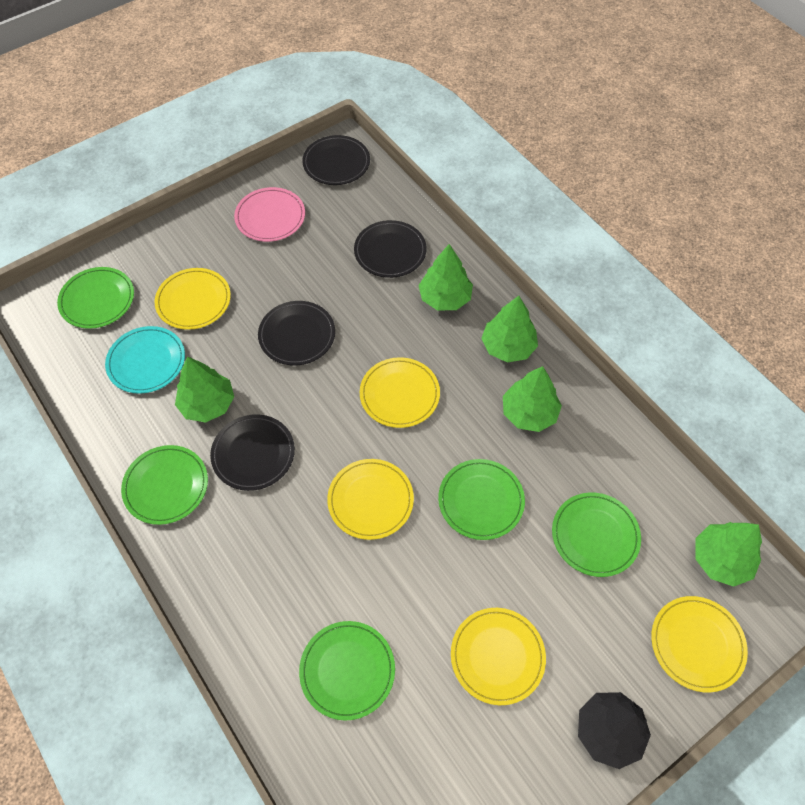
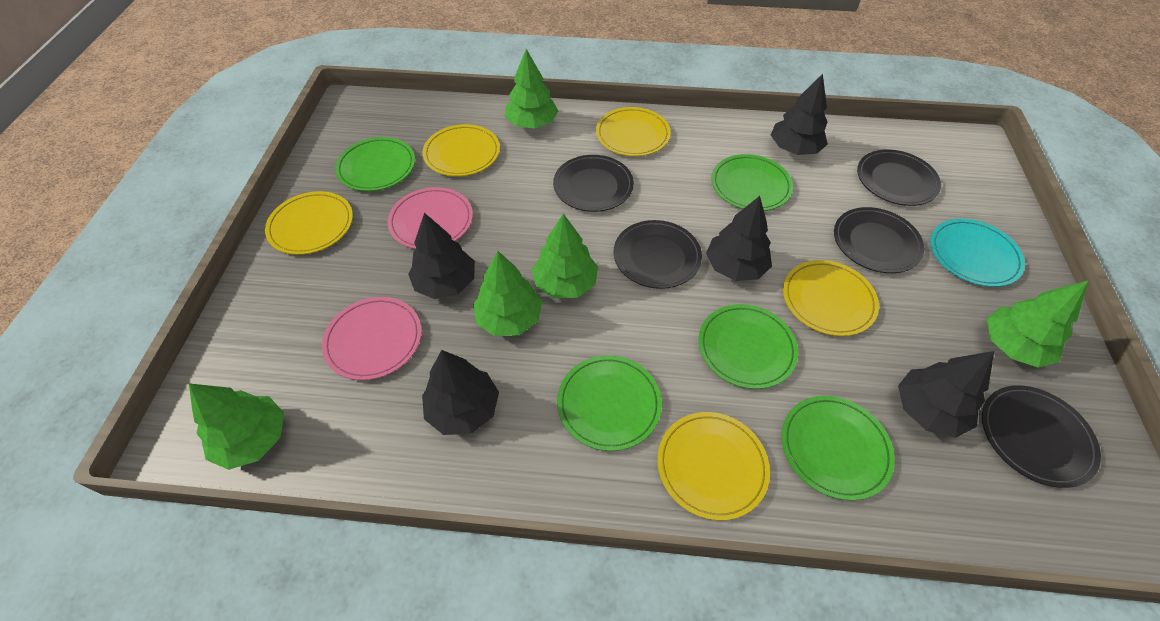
black plate: [210,414,295,491] [258,301,335,366] [302,135,370,185] [354,220,426,278] = 4 -> [553,155,634,212] [613,220,702,289] [834,207,924,273] [857,150,941,206] [982,385,1101,488] = 5
black tree: [578,692,651,769] = 1 -> [408,213,475,299] [422,350,499,435] [706,196,772,281] [771,74,828,155] [898,351,994,438] = 5
pink plate: [234,187,305,242] = 1 -> [322,297,422,380] [388,187,473,249] = 2

